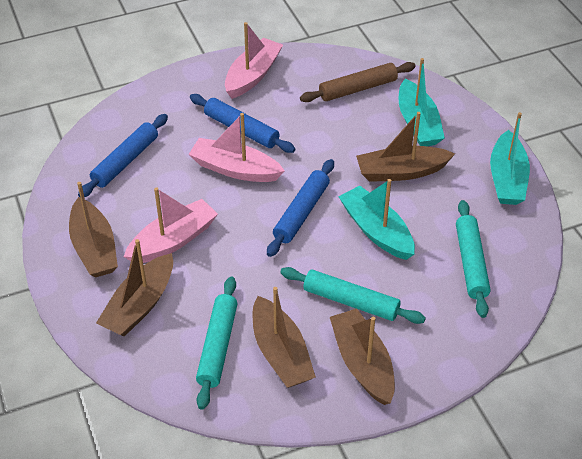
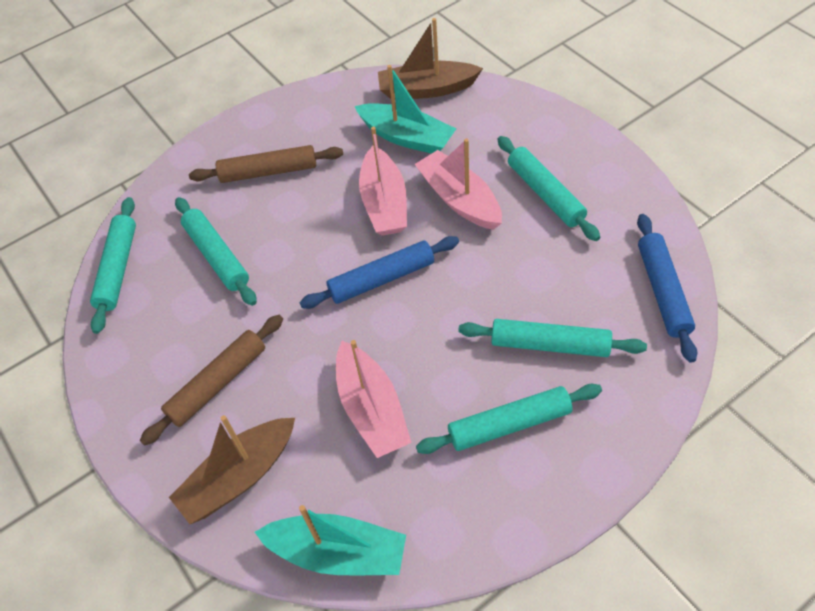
blue rolling pin: [78,114,168,197] [190,94,296,153] [267,159,334,257] = 3 -> [300,236,459,309] [637,214,698,363] = 2
brown boat: [69,182,118,278] [96,239,173,337] [253,287,316,388] [330,308,395,405] [356,112,455,182] = 5 -> [169,415,295,524] [378,18,483,99] = 2
brown rolling pin: [300,62,416,102] = 1 -> [140,315,283,446] [189,145,343,183] = 2
turquoise boat: [338,179,415,260] [399,58,445,146] [490,112,530,205] = 3 -> [255,505,406,575] [354,65,456,154] = 2
turquoise rolling pin: [196,277,238,410] [280,267,426,324] [456,200,490,318] = 3 -> [90,197,136,334] [175,197,257,306] [416,384,602,454] [458,319,647,357] [497,136,600,241] = 5

